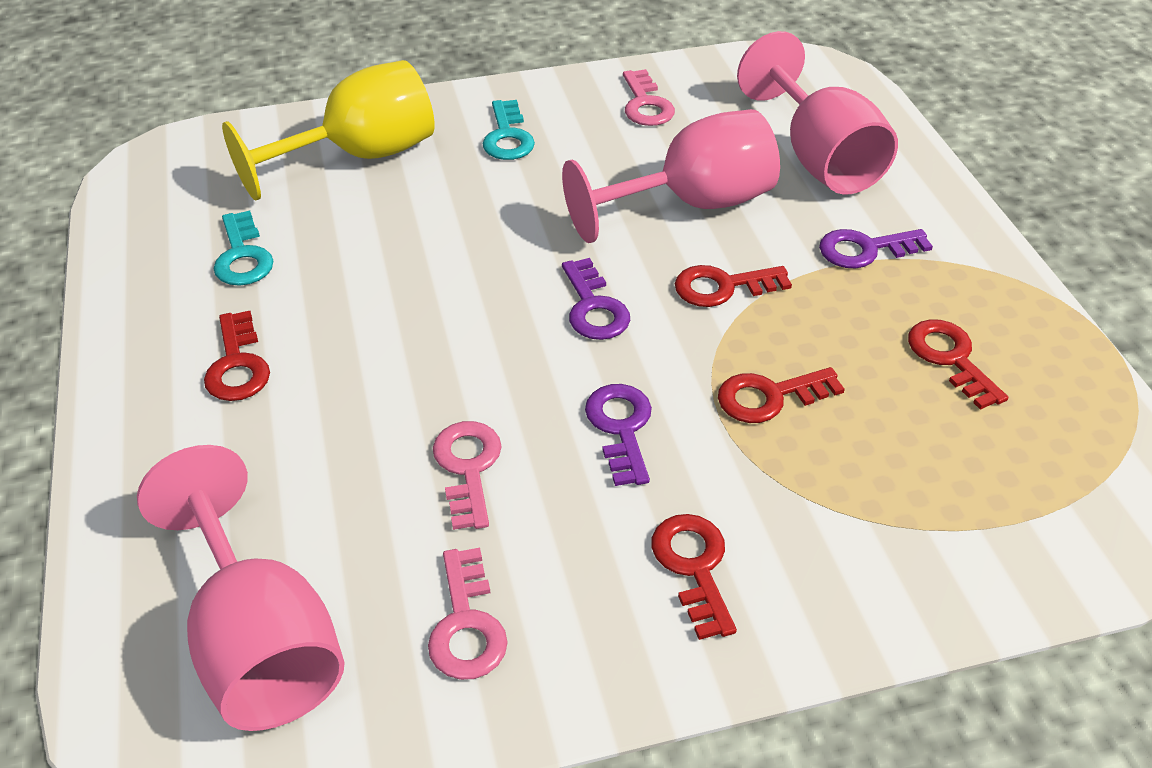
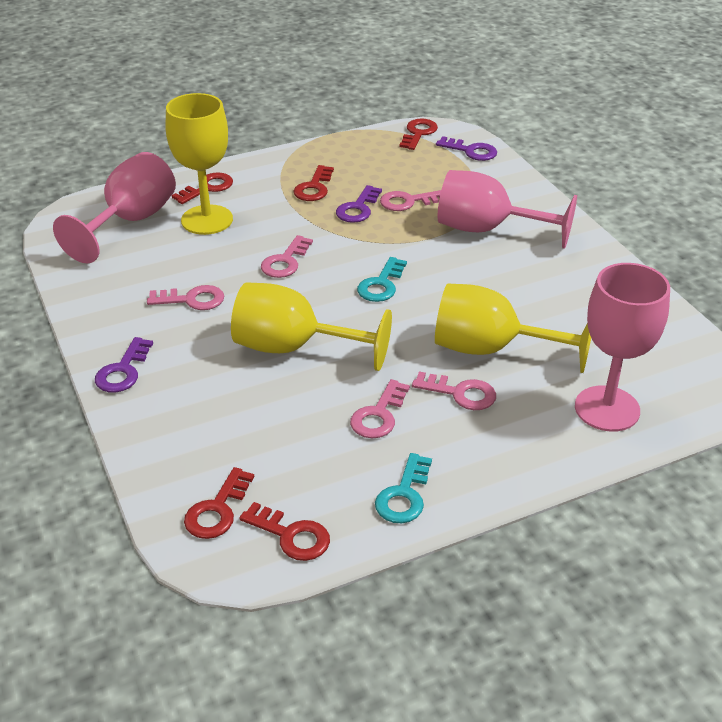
pink key: [428,548,508,680] [433,421,502,530] [623,69,675,126] = 3 -> [147,285,224,310] [261,235,313,278] [350,379,410,439] [380,190,441,211] [412,371,496,410] = 5
yellow goblet: [222,60,435,201] = 1 -> [166,93,233,235] [231,282,392,371] [435,283,591,373] = 3

